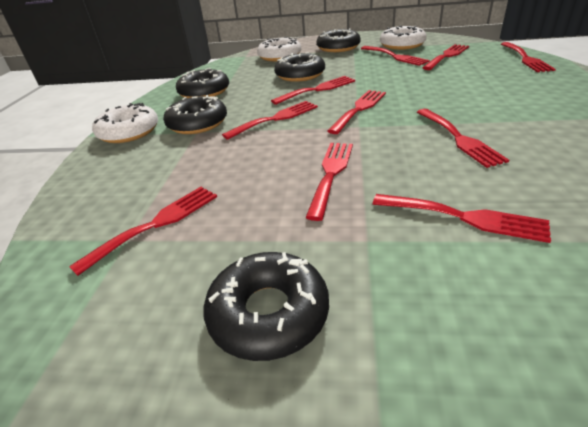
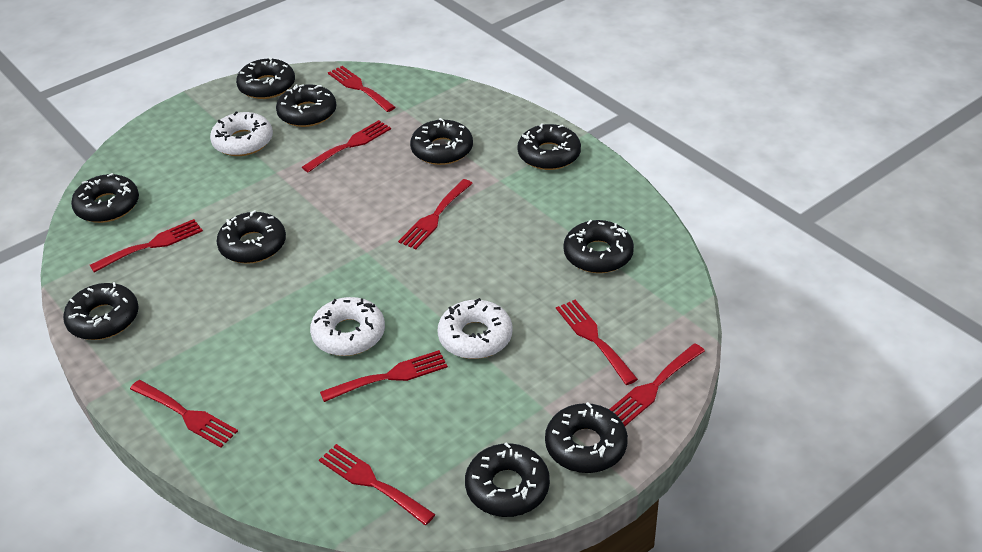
black donut: [163,95,227,134] [176,68,229,98] [203,252,329,361] [274,52,325,82] [316,29,360,52] = 5 -> [63,282,139,340] [71,173,139,223] [216,210,286,264] [236,57,295,99] [276,84,336,127] [410,118,473,165] [465,442,550,517] [517,123,581,170] [545,402,628,473] [563,220,634,273] = 10
red fork: [69,187,217,276] [222,101,318,140] [271,76,355,105] [305,143,353,221] [328,90,386,134] [361,46,430,66] [373,194,551,243] [417,109,509,168] [422,44,469,70] [501,42,556,72] = 10 -> [90,219,203,273] [130,380,238,448] [302,120,391,173] [319,444,436,525] [320,350,448,402] [328,66,396,112] [398,179,473,249] [556,300,638,385] [609,343,705,426] = 9

